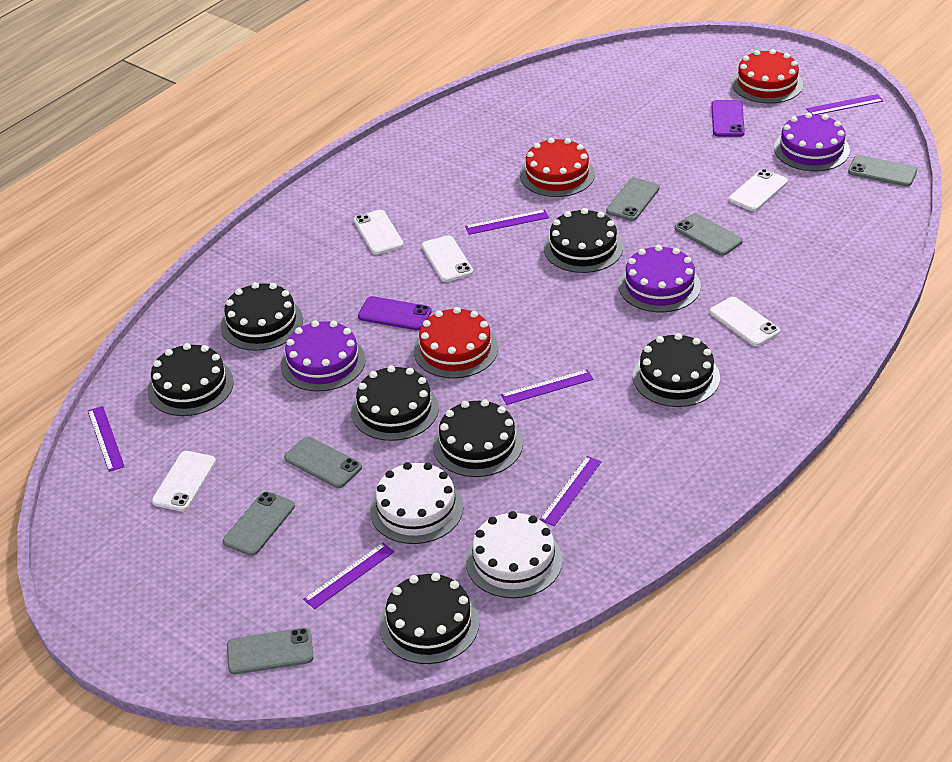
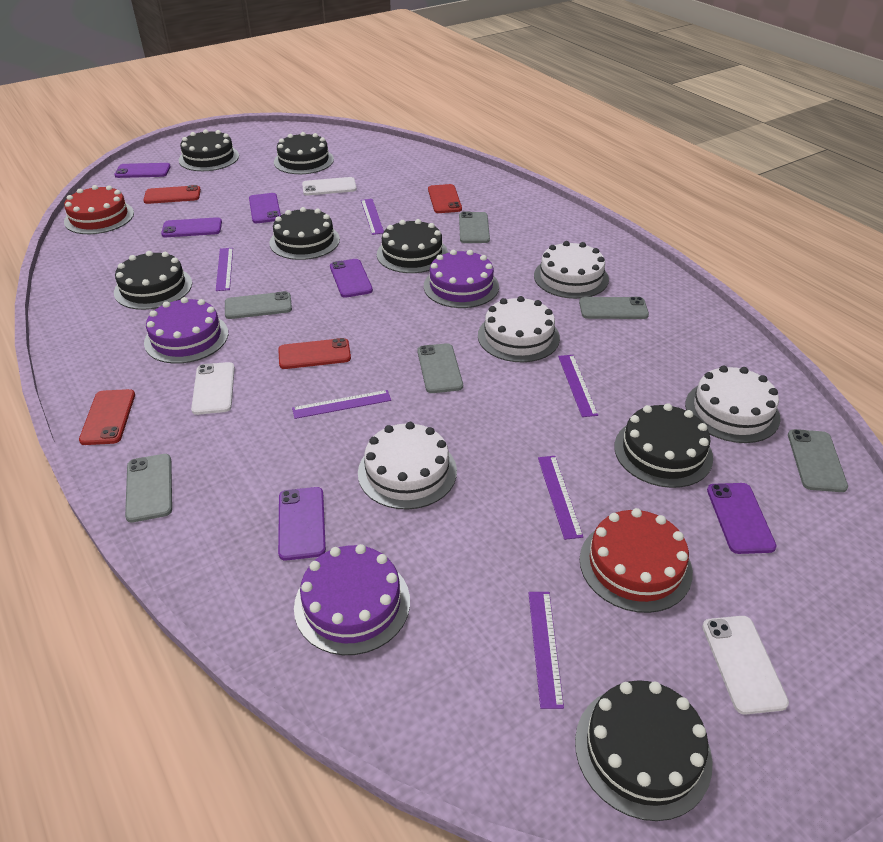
purple phone: [358,296,432,330] [711,100,745,137] = 2 -> [114,163,171,178] [161,217,222,237] [249,193,281,223] [278,487,326,561] [330,259,373,298] [707,483,777,554] = 6
red cake: [414,307,498,378] [520,138,595,197] [732,49,803,104] = 3 -> [64,185,134,234] [580,508,693,613] = 2
red phone: none = 0 -> [79,389,135,445] [143,185,201,204] [278,338,351,369] [428,184,462,213] = 4
white cake: [370,462,463,544] [466,511,563,598] = 2 -> [358,422,457,510] [478,296,560,362] [534,241,609,299] [685,366,780,443] = 4
white phone: [152,451,216,511] [354,210,404,255] [421,235,473,282] [709,297,780,346] [729,169,788,211] = 5 -> [191,362,235,415] [302,177,357,195] [702,616,789,715] = 3

